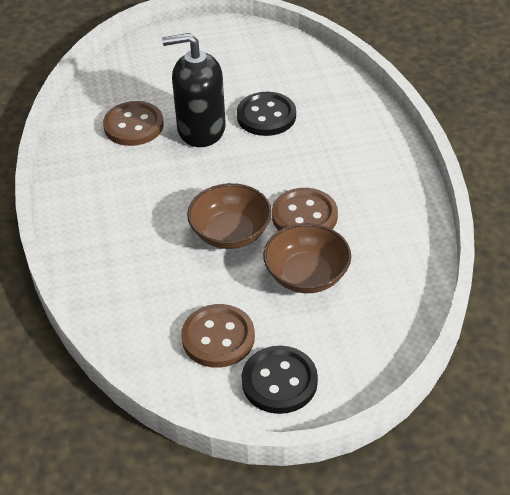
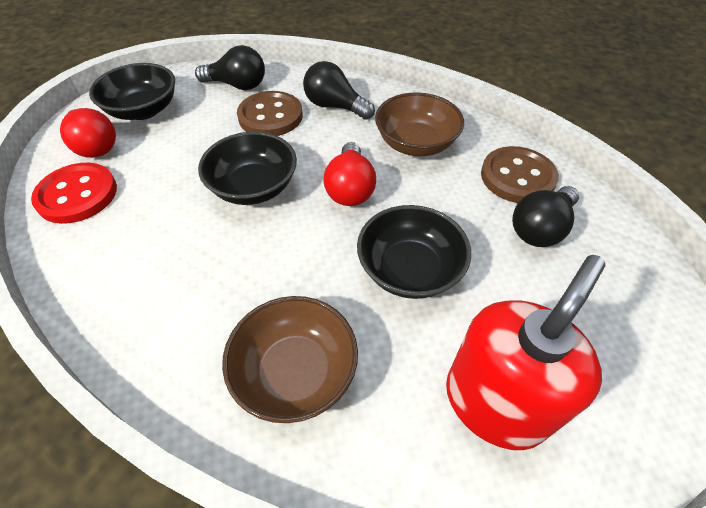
black bowl: none = 0 -> [89,63,175,120] [198,132,297,205] [357,205,471,299] = 3
black button: [237,92,296,136] [241,346,318,414] = 2 -> none = 0
black light bulb: none = 0 -> [195,45,265,90] [303,61,375,120] [512,186,579,247] = 3
black soap dispenser: [162,33,226,147] = 1 -> none = 0
brown button: [103,101,164,146] [181,304,255,368] [272,188,338,231] = 3 -> [237,91,303,136] [481,146,559,203] = 2
red button: none = 0 -> [31,163,117,224] = 1
red light bulb: none = 0 -> [60,108,116,158] [324,142,376,206] = 2
red soap dispenser: none = 0 -> [446,255,606,450] = 1

